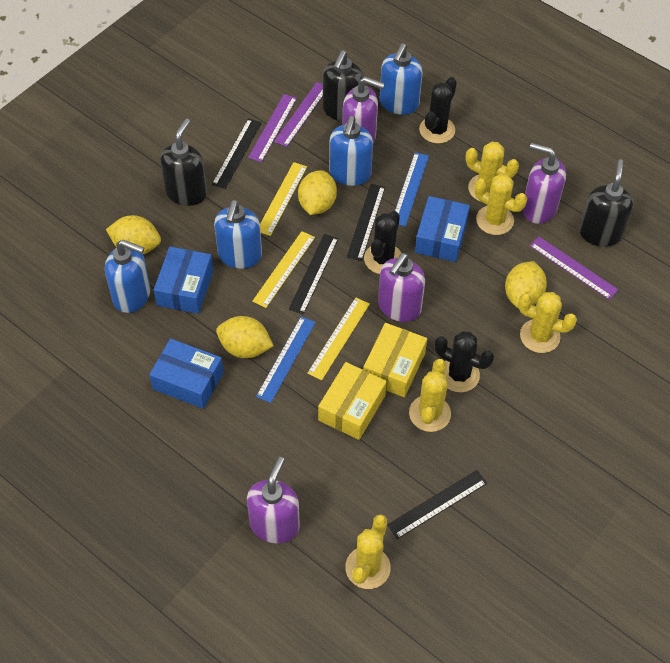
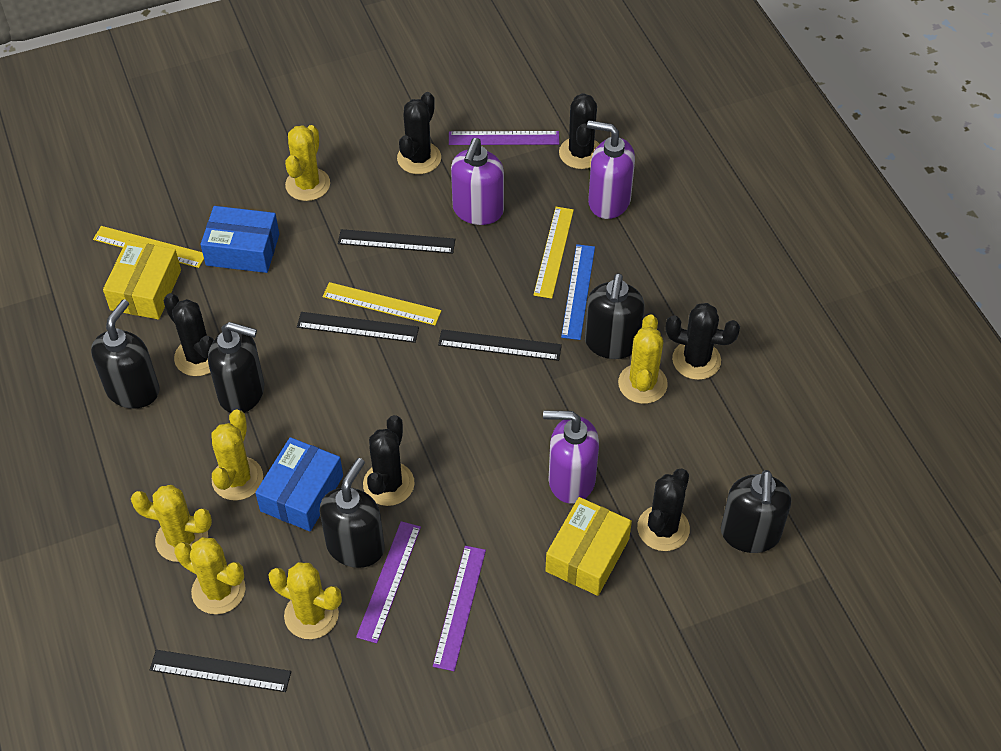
black cactus: [364,211,402,274] [419,77,457,144] [434,331,494,392] = 3 -> [163,293,214,376] [363,415,415,506] [397,92,441,174] [559,93,599,169] [637,469,690,551] [666,303,740,380] = 6
black soap dispenser: [160,118,207,206] [323,50,364,121] [579,159,633,247] = 3 -> [91,299,160,409] [208,322,264,413] [320,458,385,568] [585,273,644,359] [721,470,791,553] = 5
blue box: [149,339,223,409] [154,247,213,314] [415,196,470,262] = 3 -> [201,206,279,273] [255,437,343,531] = 2
blue ruler: [256,316,316,403] [395,152,429,227] = 2 -> [561,244,595,340] = 1
blue soap dispenser: [105,240,150,313] [214,200,262,269] [329,116,373,186] [380,43,423,115] = 4 -> none = 0
purple soap dispenser: [247,457,300,544] [342,77,385,142] [378,253,425,322] [522,143,566,224] = 4 -> [451,138,504,225] [543,411,599,504] [587,120,635,219] = 3
yellow cactus: [345,514,391,589] [409,359,451,432] [466,142,519,202] [475,174,527,235] [518,292,577,353] = 5 -> [131,485,212,562] [174,537,246,614] [211,409,263,501] [268,562,342,639] [285,125,330,201] [618,314,668,404] = 6
yellow lemon: [106,215,161,254] [216,316,274,358] [298,170,337,215] [505,261,547,308] = 4 -> none = 0

